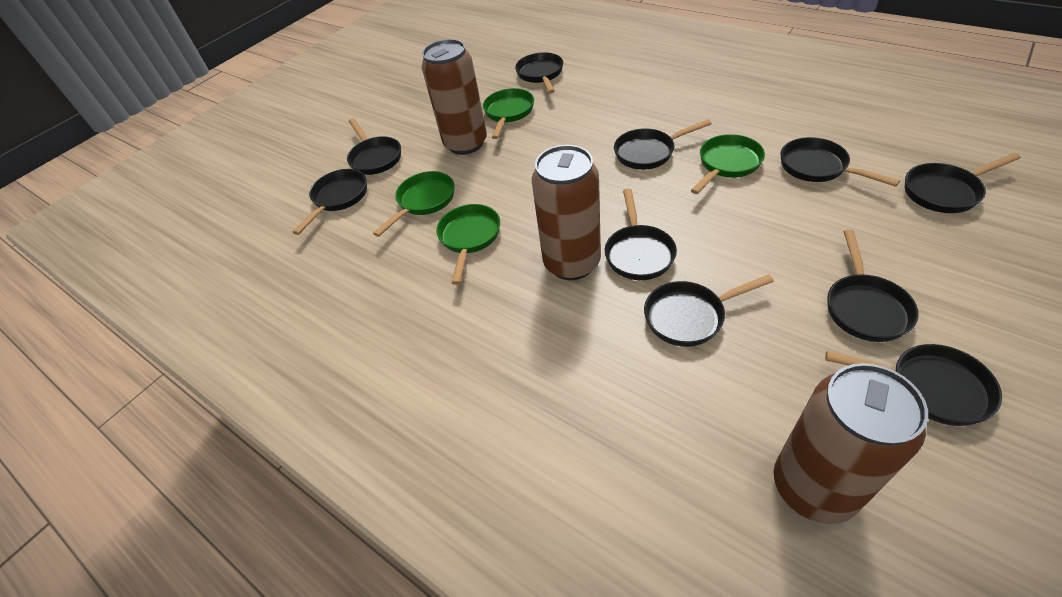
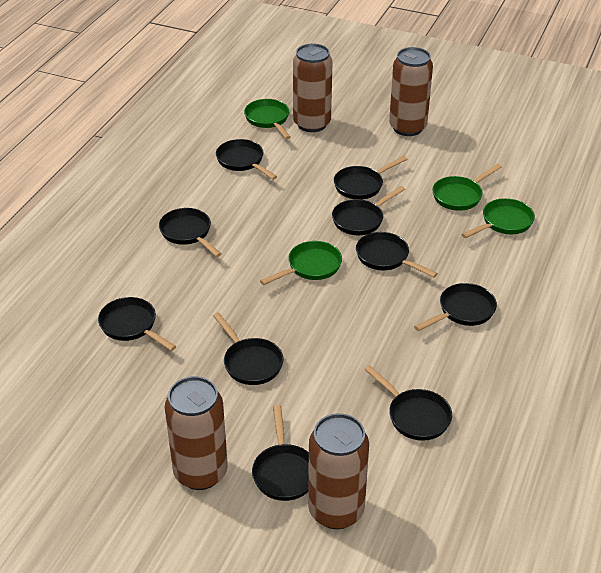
brown can: [422,39,487,155] [532,145,601,280] [774,363,928,524] = 3 -> [165,376,228,490] [293,43,333,132] [308,413,369,529] [389,47,433,136] = 4

